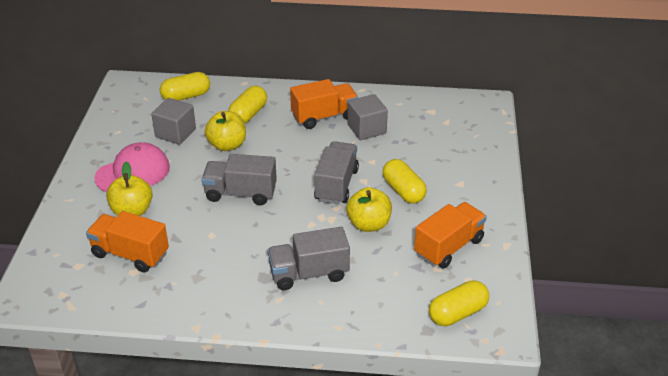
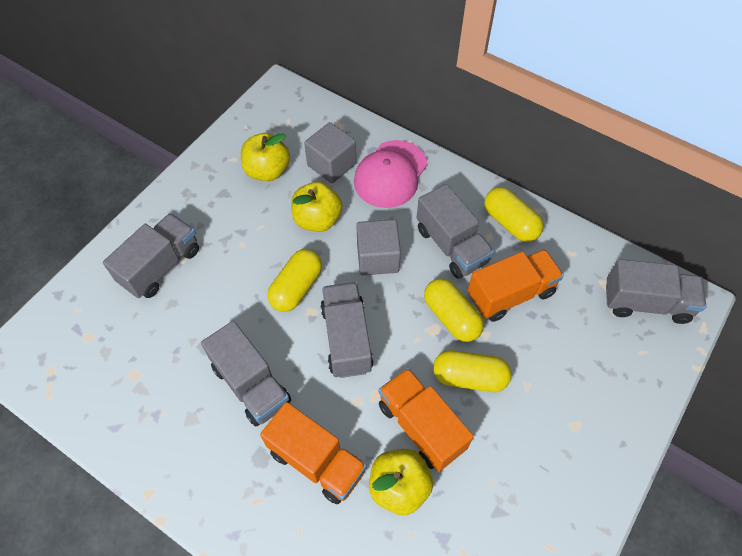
grey truck: [202,154,277,205] [268,227,350,290] [314,141,359,204] = 3 -> [103,213,199,298] [201,321,291,426] [321,282,373,378] [417,184,494,278] [606,259,707,324] = 5

